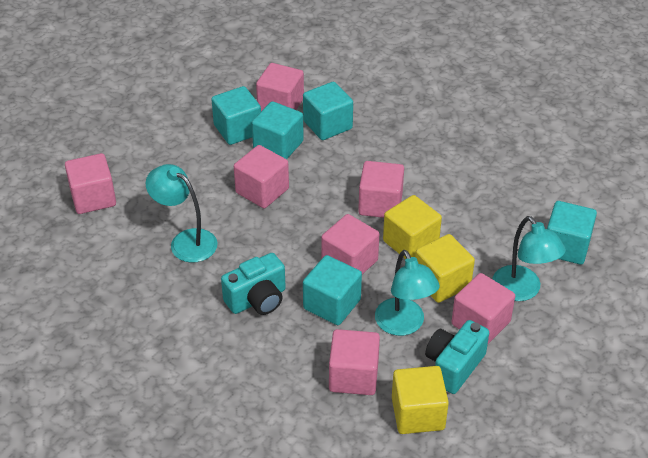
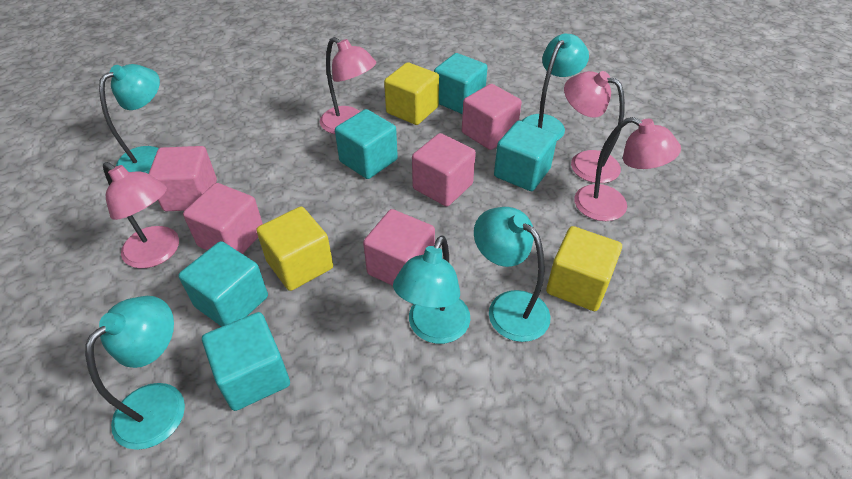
pink cube: [65,153,116,214] [234,145,289,208] [256,63,304,111] [321,214,379,274] [329,329,380,395] [358,161,404,218] [451,273,515,344] = 7 -> [149,146,217,211] [183,183,263,254] [363,209,435,286] [412,133,476,207] [462,84,522,150] = 5
pink lamp: none = 0 -> [103,162,179,268] [320,37,376,134] [564,71,625,183] [574,117,681,221] = 4
turquoise camera: [221,253,286,315] [425,320,489,394] = 2 -> none = 0
turquoise lamp: [146,164,217,263] [375,250,440,336] [492,216,566,301] = 3 -> [85,296,185,450] [99,64,160,174] [393,235,470,344] [474,207,551,342] [522,33,589,141] = 5

